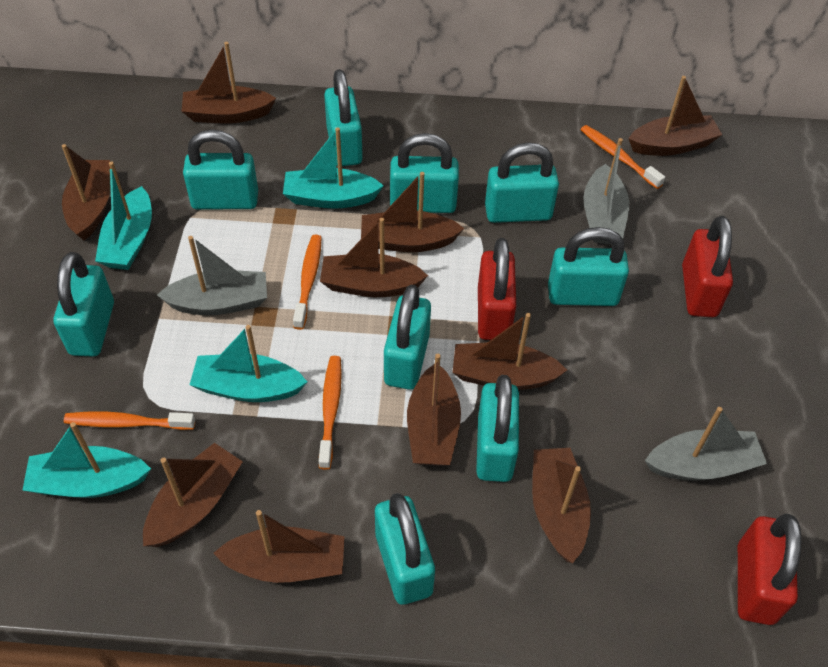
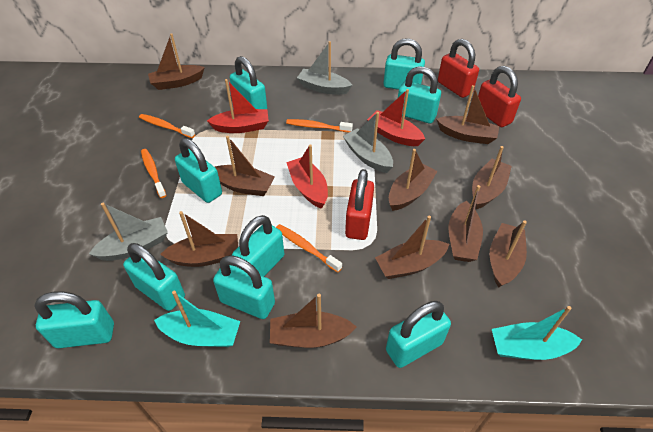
red boat: none = 0 -> [207,79,269,133] [286,144,328,209] [367,89,425,146] = 3
turquoise boat: [23,422,151,498] [95,161,152,270] [190,325,307,402] [283,127,384,209] = 4 -> [154,291,240,347] [492,306,582,360] = 2

